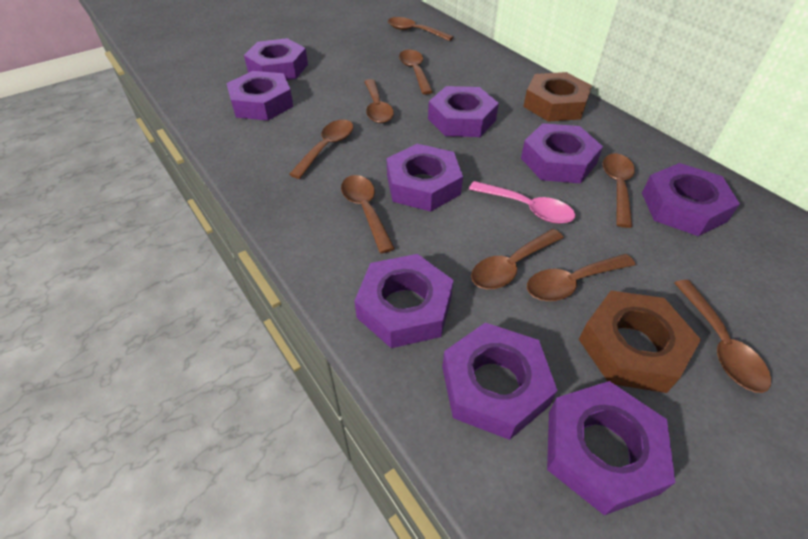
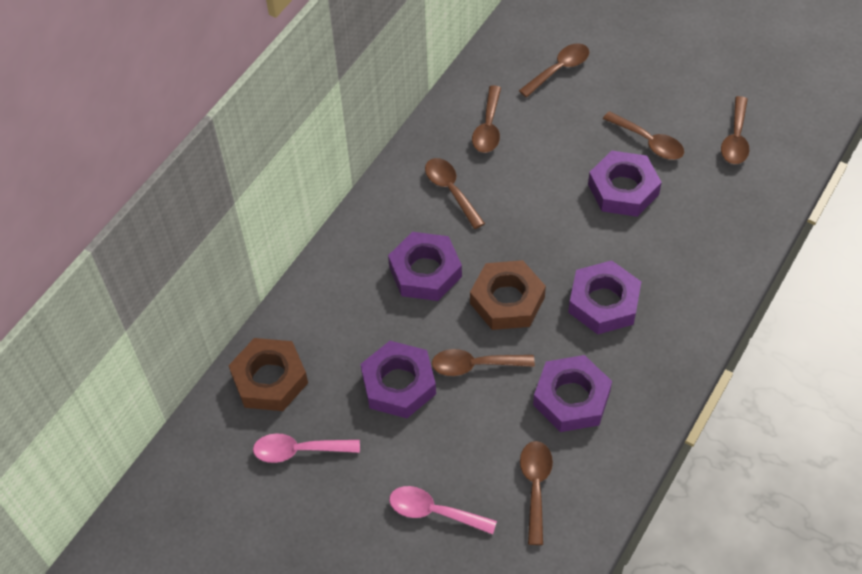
brown spoon: [289,120,353,179] [341,175,395,253] [364,79,394,123] [388,17,454,41] [399,50,433,95] [471,229,564,289] [527,254,635,301] [603,154,635,228] [674,280,771,393] = 9 -> [425,158,485,229] [432,349,535,376] [472,85,501,153] [519,43,589,97] [520,441,553,545] [603,111,684,160] [721,96,749,164] = 7
pink spoon: [469,181,575,224] = 1 -> [253,433,360,463] [389,486,497,535] = 2
purple nut: [226,71,294,121] [244,38,308,80] [355,254,454,348] [387,144,463,212] [428,86,499,137] [442,323,558,440] [521,123,603,183] [547,381,675,515] [642,163,740,236] = 9 -> [360,341,436,418] [388,232,462,301] [533,355,612,432] [568,260,641,334] [588,151,662,217] = 5

